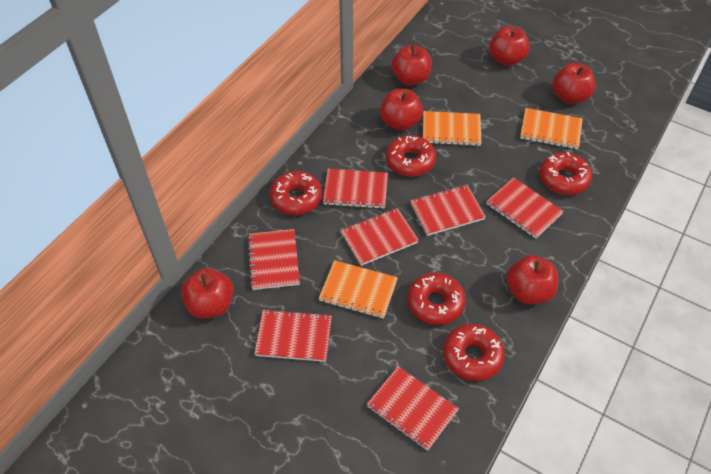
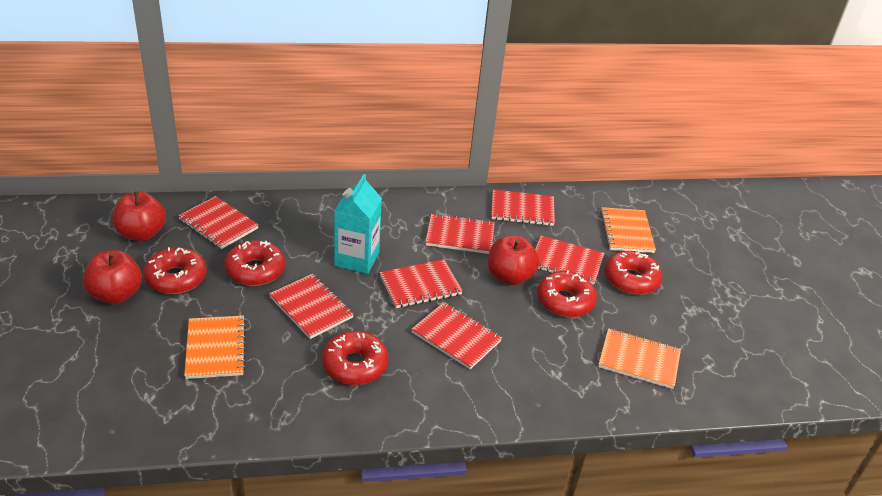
red apple: [181,268,234,318] [380,89,423,131] [391,45,432,85] [489,26,530,66] [506,255,558,304] [552,63,595,104] = 6 -> [83,250,142,304] [112,192,166,241] [488,236,539,285] = 3
turquoise carton: none = 0 -> [334,174,382,274] = 1

